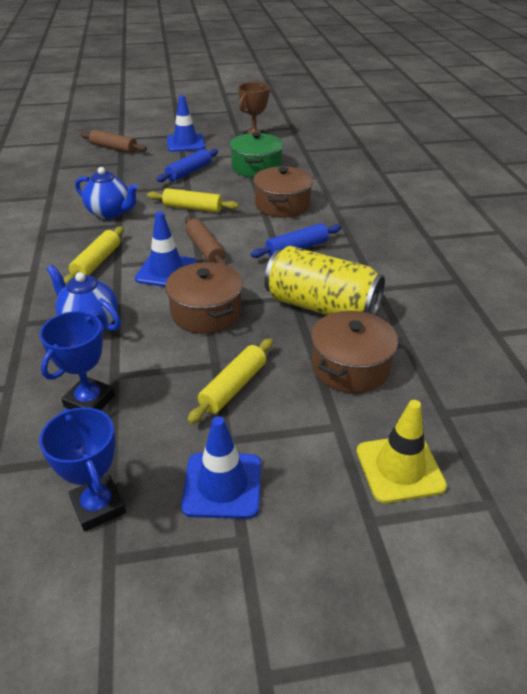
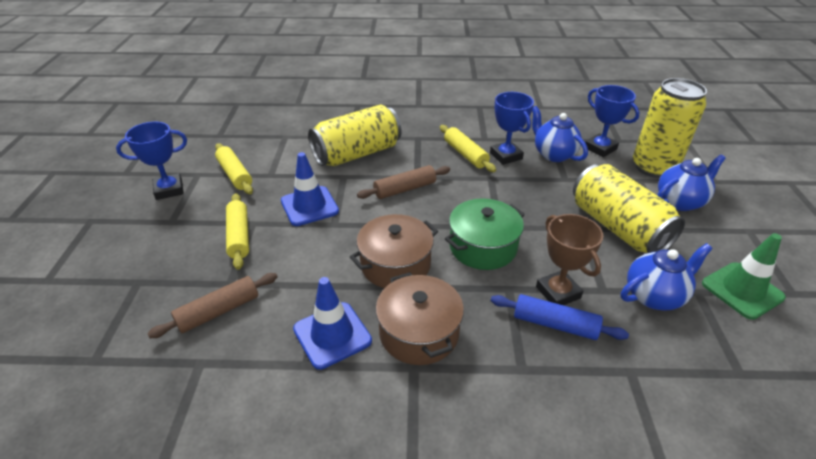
blue rolling pin: [156,149,218,182] [251,223,341,258] = 2 -> [491,294,629,340] = 1
blue teapot: [47,265,121,330] [75,167,138,219] = 2 -> [532,106,588,162] [621,243,713,310] [657,154,726,211] = 3
blue traffic cone: [135,212,197,287] [167,95,205,152] [181,416,261,519] = 3 -> [281,152,339,226] [293,277,372,370] = 2
blue trophy: [39,407,126,532] [40,311,115,411] = 2 -> [116,122,187,200] [490,92,534,165] [585,85,640,157] = 3
brown pot: [165,262,243,333] [253,166,313,218] [311,311,398,393] = 3 -> [350,214,438,288] [376,272,464,365] = 2
green traffic cone: none = 0 -> [702,233,786,320] = 1
yellow can: [264,246,385,315] = 1 -> [308,104,401,166] [573,164,685,253] [633,78,707,178] = 3
yellow traffic cone: [357,400,447,503] = 1 -> none = 0

